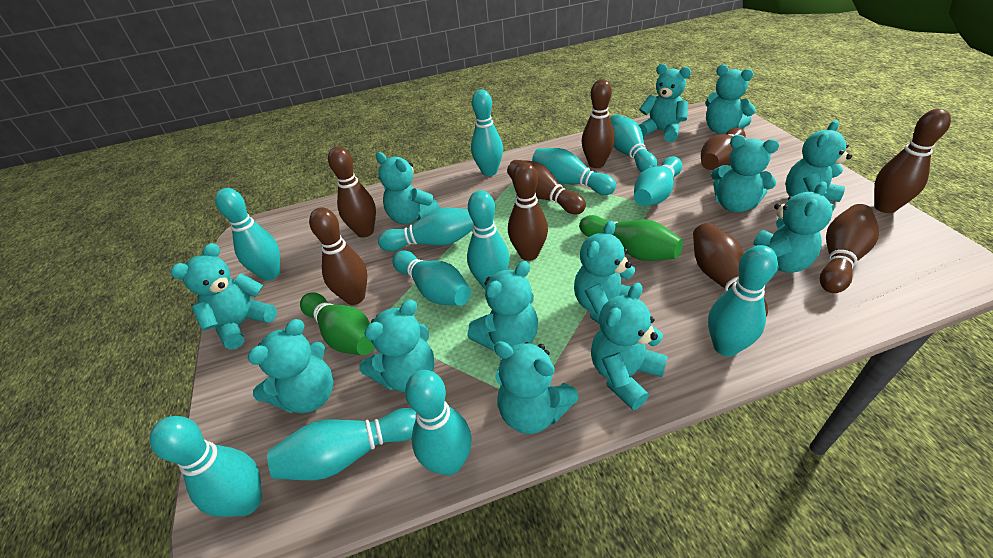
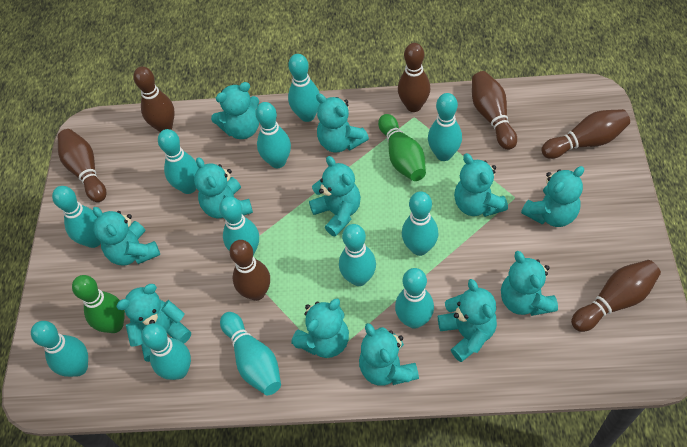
brown bowling pin: [309,207,367,305] [328,146,376,237] [507,160,586,214] [508,162,548,261] [582,79,615,168] [693,223,768,317] [701,127,746,170] [820,204,879,293] [874,109,951,213] = 9 -> [58,129,106,202] [133,67,175,132] [229,240,270,301] [398,43,430,112] [472,71,517,150] [541,109,630,159] [571,260,661,332] = 7
turquoise teddy bear: [170,243,277,350] [248,319,334,413] [359,299,435,392] [376,152,440,225] [467,261,538,351] [494,341,579,434] [574,221,639,323] [591,283,668,410] [639,64,691,142] [705,65,756,134] [711,135,779,213] [754,181,832,275] [785,120,852,212] = 13 -> [93,207,160,266] [116,284,191,362] [194,157,253,218] [211,82,259,139] [291,298,349,358] [309,156,361,237] [316,93,369,153] [359,323,419,386] [438,279,497,362] [454,153,508,217] [501,251,558,316] [521,166,584,227] = 12

